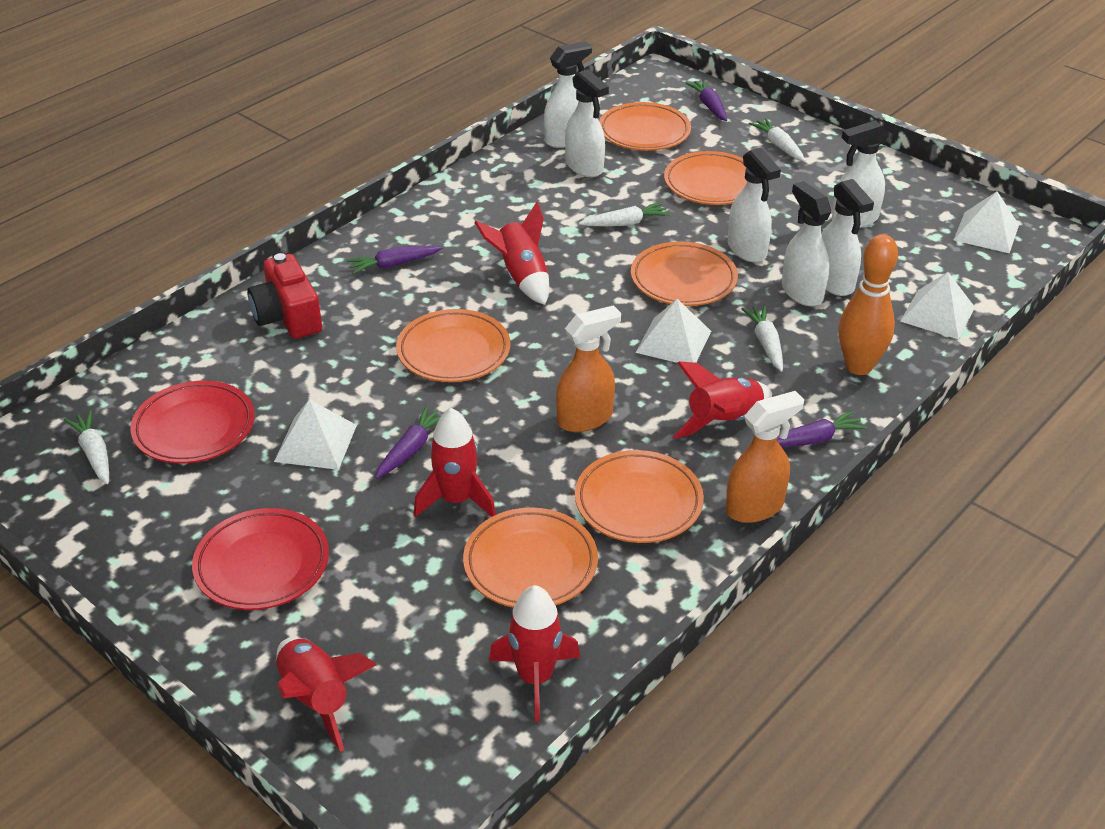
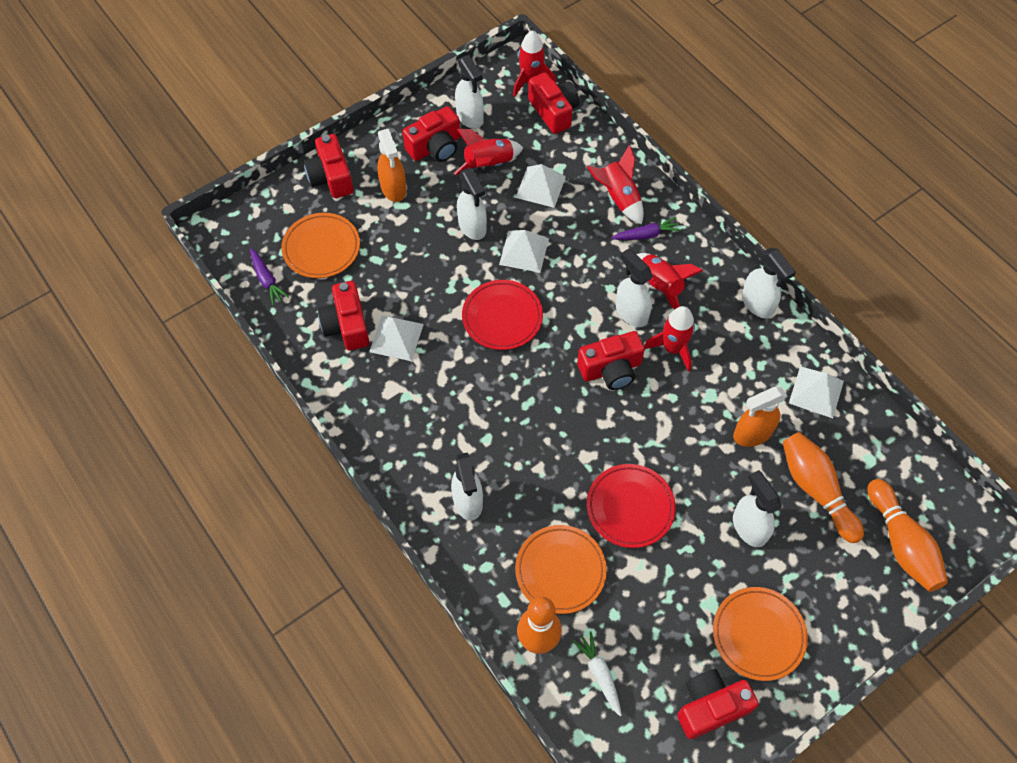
orange bowling pin: [839,234,898,375] = 1 -> [517,596,562,654] [783,432,864,543] [868,479,948,592] = 3
orange plate: [396,309,511,382] [463,507,598,608] [575,450,704,543] [599,102,691,151] [631,241,738,306] [664,151,747,205] = 6 -> [282,213,360,278] [515,525,607,614] [713,587,808,681] = 3
purple carrot: [346,246,442,274] [375,406,441,479] [686,80,727,121] [777,411,867,447] = 4 -> [250,249,289,305] [611,217,681,240] = 2
red camera: [247,253,322,339] = 1 -> [304,134,354,198] [318,281,369,350] [403,106,460,162] [528,72,579,134] [577,331,645,390] [677,669,759,739] = 6
white carrot: [64,410,109,484] [579,203,670,226] [741,305,783,372] [749,118,806,162] = 4 -> [572,631,622,717] = 1

